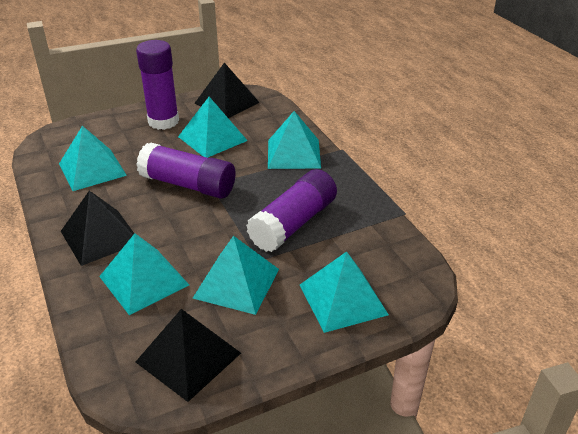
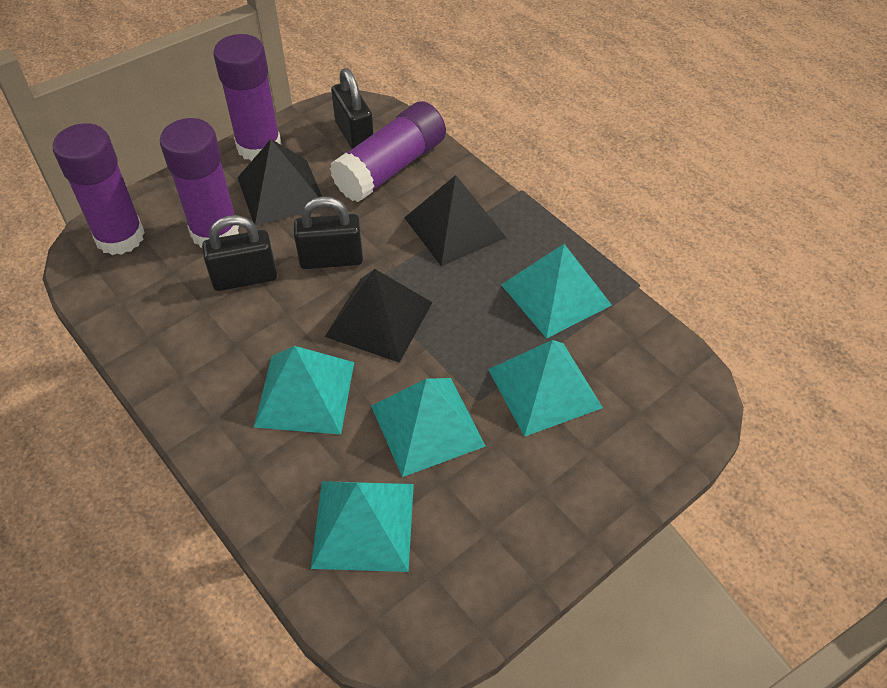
black padlock: none = 0 -> [202,215,277,291] [294,196,363,269] [331,68,373,149] = 3
purple glue stick: [136,40,179,130] [136,143,236,199] [246,169,337,252] = 3 -> [53,123,145,255] [160,118,239,248] [213,34,281,161] [330,101,446,202] = 4
turquoise pyramid: [59,126,127,191] [99,233,189,315] [178,97,248,158] [193,236,279,315] [268,111,321,169] [300,252,389,333] = 6 -> [254,346,354,435] [311,481,414,572] [371,378,486,477] [488,340,603,437] [501,244,612,339] = 5

